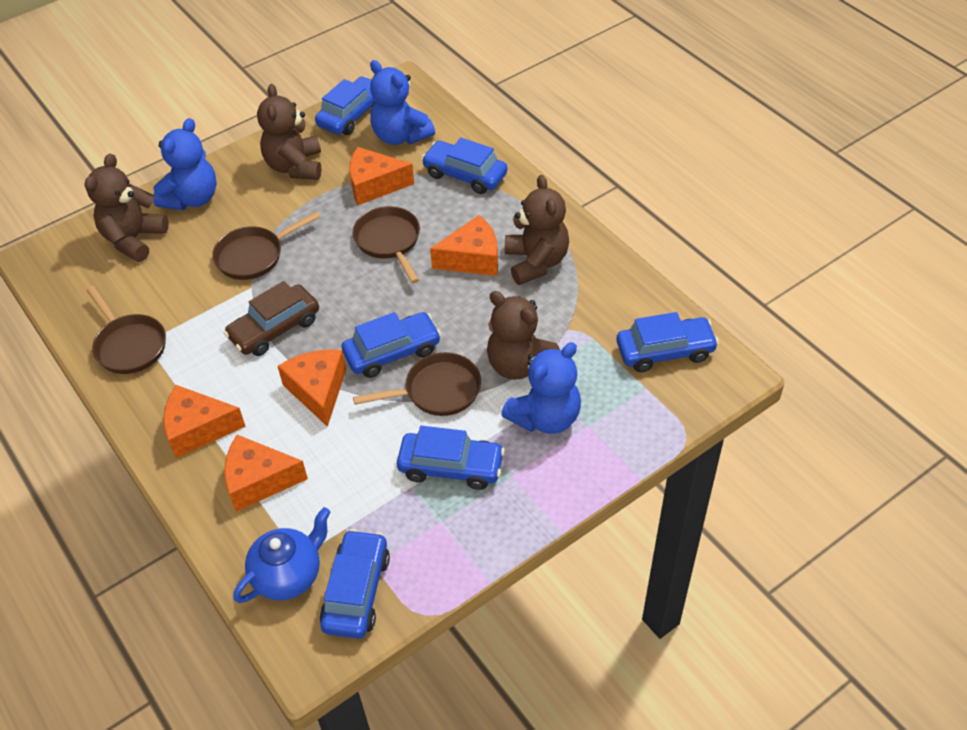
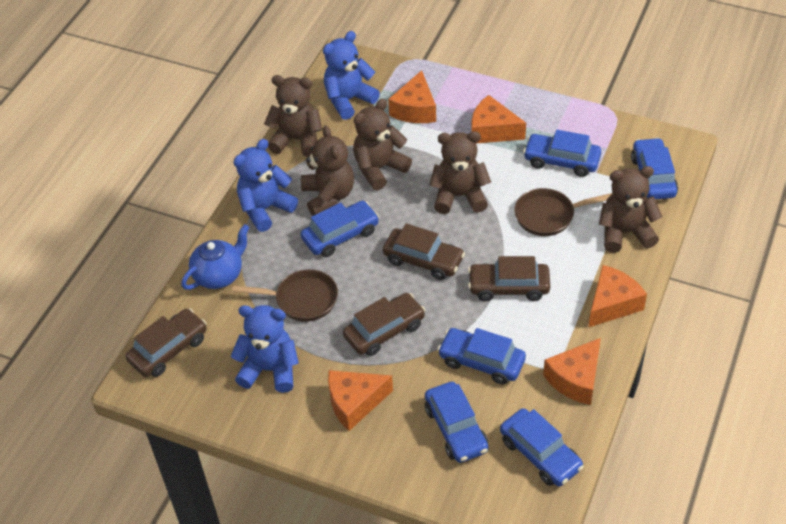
brown car: [224,281,319,356] = 1 -> [126,308,207,377] [343,293,425,356] [383,223,465,280] [468,256,550,301] = 4
brown pan: [86,286,166,374] [212,212,320,280] [352,206,420,284] [353,352,481,416] = 4 -> [232,269,338,322] [514,188,612,236] = 2
brown teddy bear: [85,154,169,262] [257,84,321,180] [487,291,560,380] [505,175,569,285] = 4 -> [264,75,322,157] [301,125,354,216] [353,99,412,190] [429,131,491,214] [599,166,663,253] = 5

